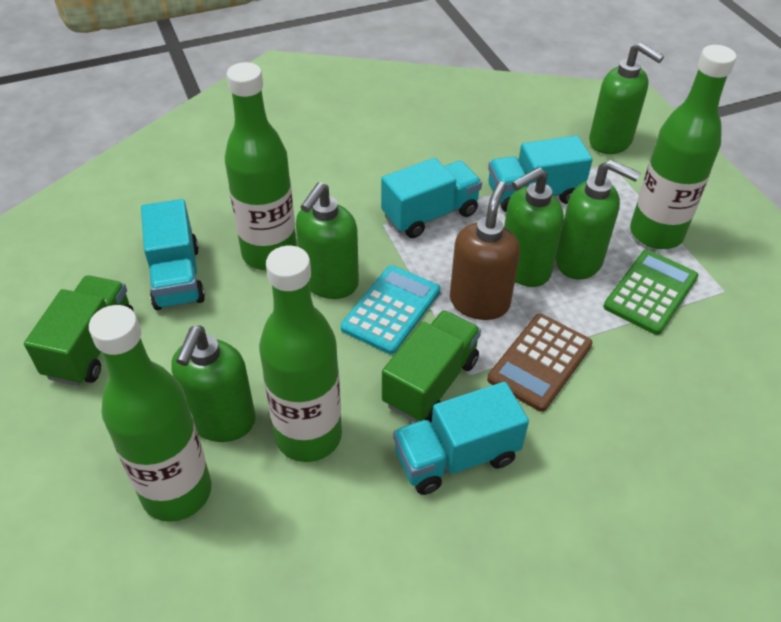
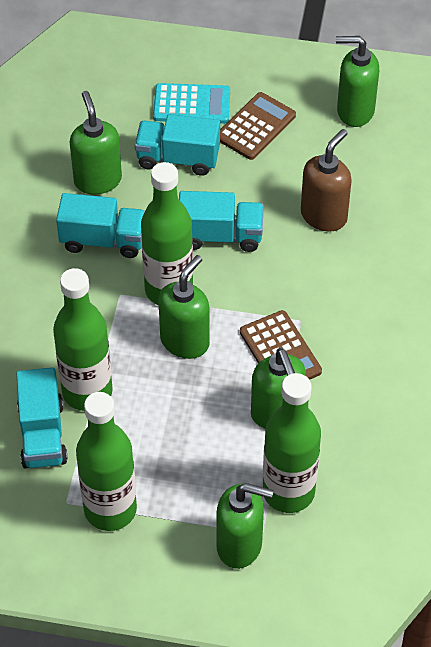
brown calculator: [487,314,593,412] = 1 -> [220,92,296,160] [240,310,322,380] = 2
green calculator: [603,250,698,335] = 1 -> none = 0
green truck: [24,275,134,386] [382,310,481,423] = 2 -> none = 0

